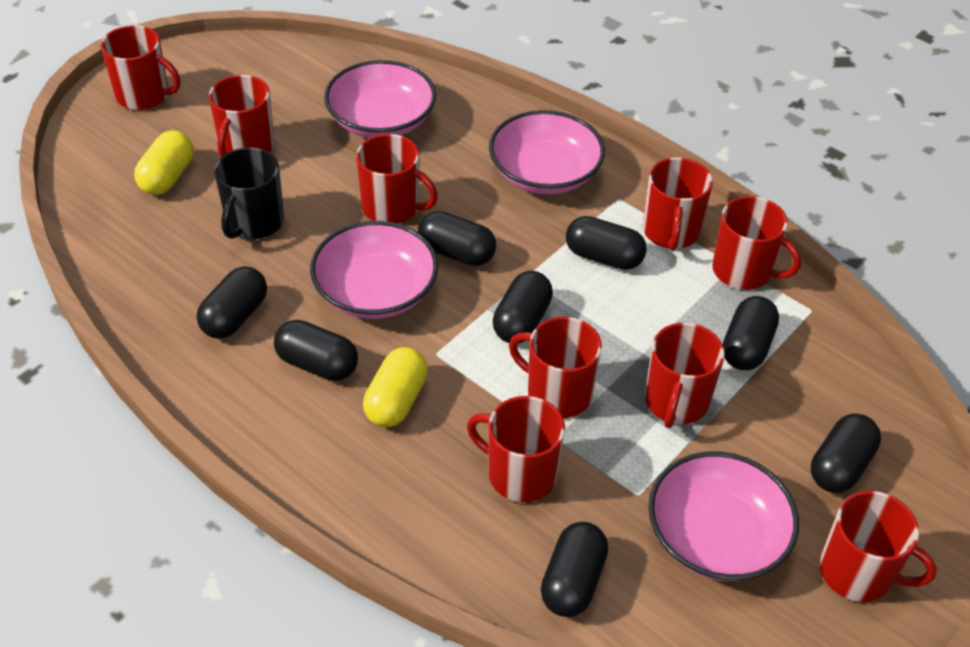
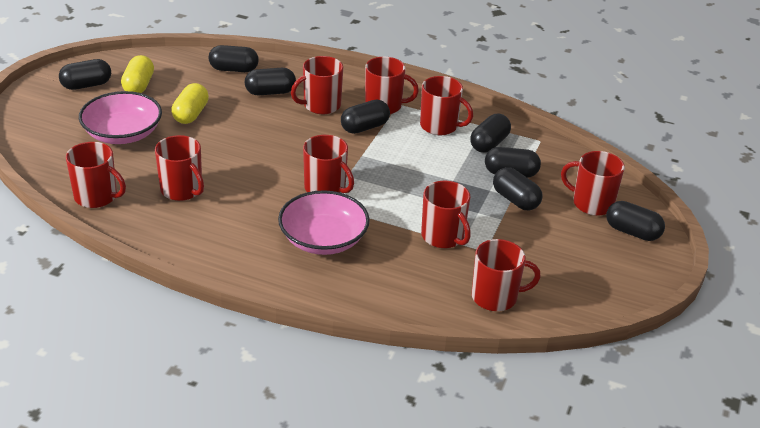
black mug: [214,147,284,239] = 1 -> none = 0
pink bowl: [310,221,438,319] [324,60,436,138] [489,110,605,195] [648,451,799,581] = 4 -> [79,91,162,144] [278,190,370,255] = 2

